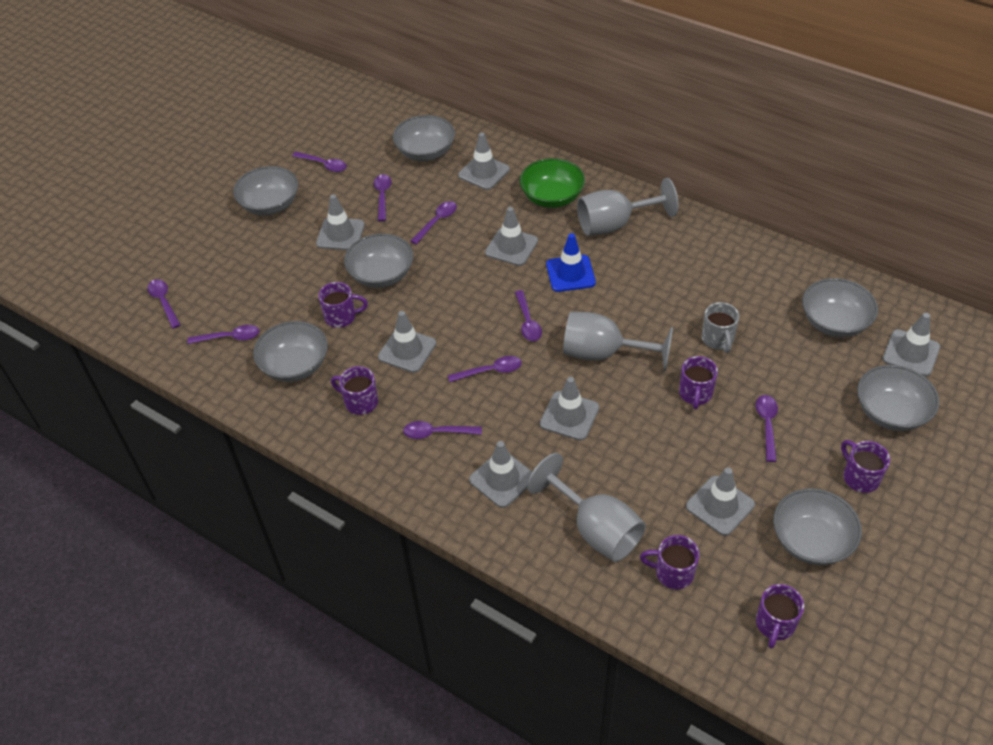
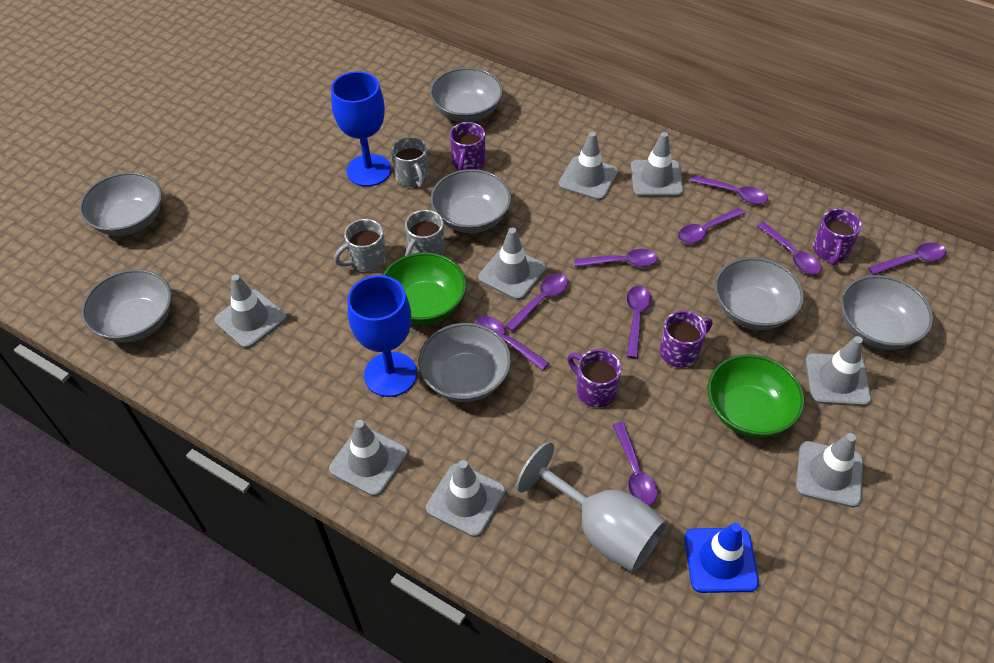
blue goblet: none = 0 -> [331,71,391,187] [347,275,417,397] = 2
green bowl: [520,158,585,208] = 1 -> [383,252,466,324] [708,355,804,438] = 2
grey goblet: [527,453,646,562] [563,312,673,371] [577,178,678,236] = 3 -> [516,442,667,573] = 1
grey mug: [702,302,739,353] = 1 -> [334,219,386,272] [391,137,429,188] [405,210,445,256] = 3
purple mug: [318,282,368,328] [331,366,378,415] [640,535,699,589] [679,356,718,409] [756,584,804,649] [841,440,890,493] = 6 -> [450,122,485,171] [568,349,622,408] [660,311,712,368] [813,209,862,265] = 4

